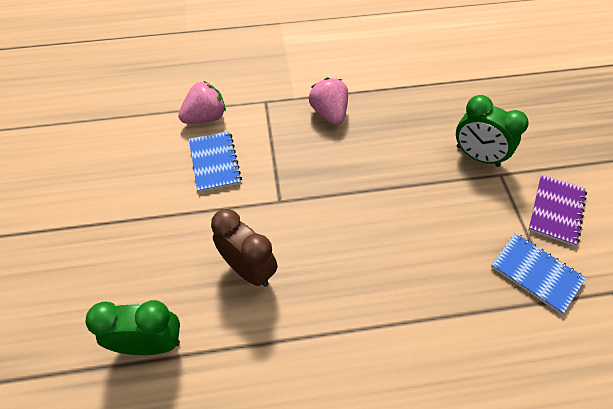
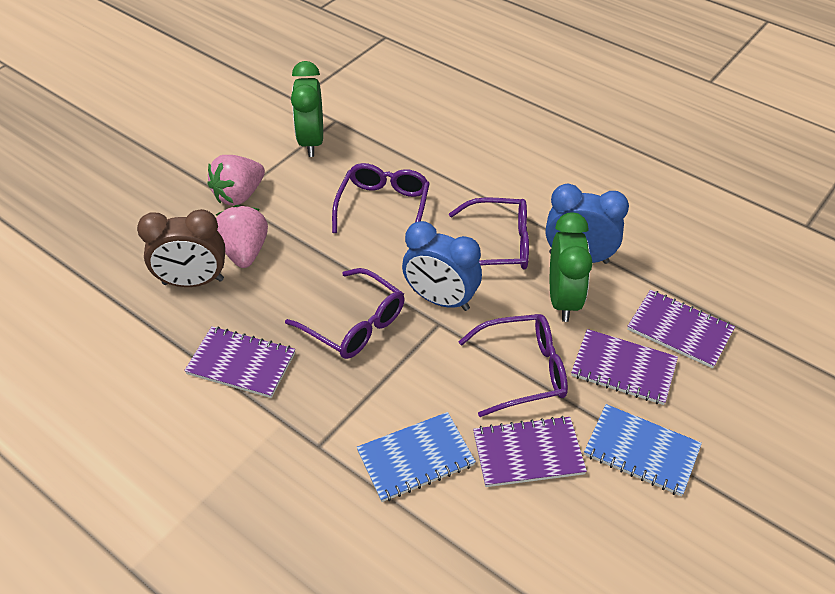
blue clock: none = 0 -> [402,221,482,311] [546,184,629,264] = 2
purple glasses: none = 0 -> [285,268,404,359] [332,163,430,233] [449,197,529,270] [458,314,568,417] = 4
purple notebook: [528,174,587,246] = 1 -> [184,326,295,398] [473,416,587,487] [571,329,678,405] [627,290,735,368] = 4

